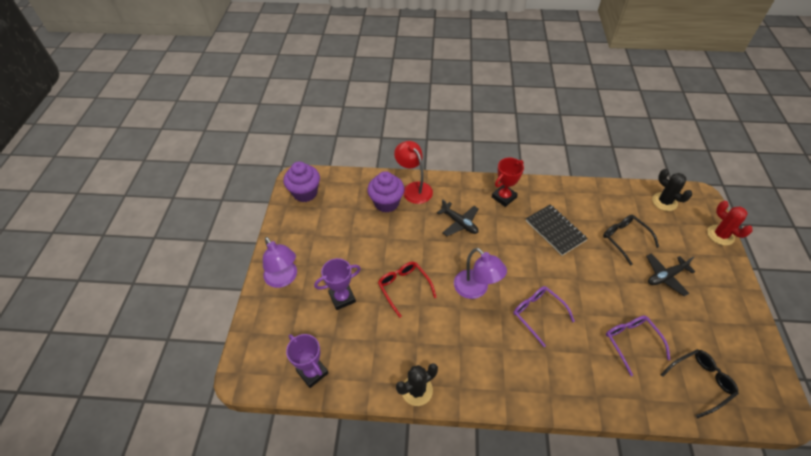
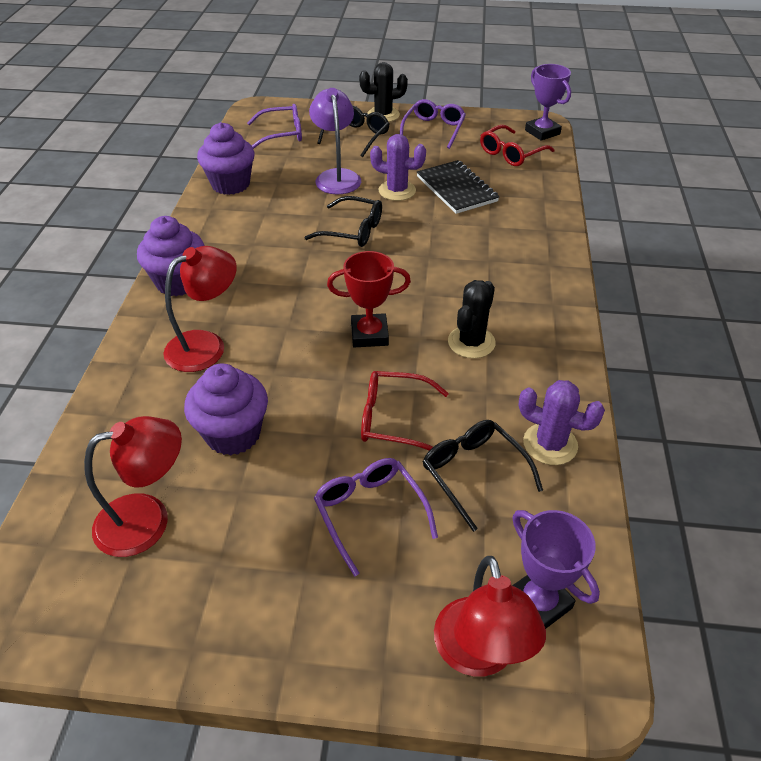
black glasses: [603,215,659,265] [660,349,739,418] = 2 -> [304,196,382,247] [318,105,389,157] [423,420,543,532] = 3
black plane: [437,199,478,236] [646,253,695,296] = 2 -> none = 0
purple cactus: none = 0 -> [370,134,426,201] [518,380,605,465] = 2
purple cupcake: [283,162,320,202] [367,171,404,213] = 2 -> [137,216,205,296] [184,364,268,456] [197,122,255,195] = 3
purple glasses: [513,286,575,347] [606,316,670,376] = 2 -> [247,104,302,149] [314,458,438,577] [400,99,466,149] = 3
purple lamp: [263,237,297,288] [454,248,507,299] = 2 -> [309,88,361,194] = 1
red cactus: [707,201,753,245] = 1 -> none = 0
red glasses: [378,262,437,318] = 1 -> [361,371,449,451] [480,125,554,166] = 2
red lamp: [394,141,433,204] = 1 -> [84,416,182,557] [163,246,237,372] [434,556,546,677] = 3

